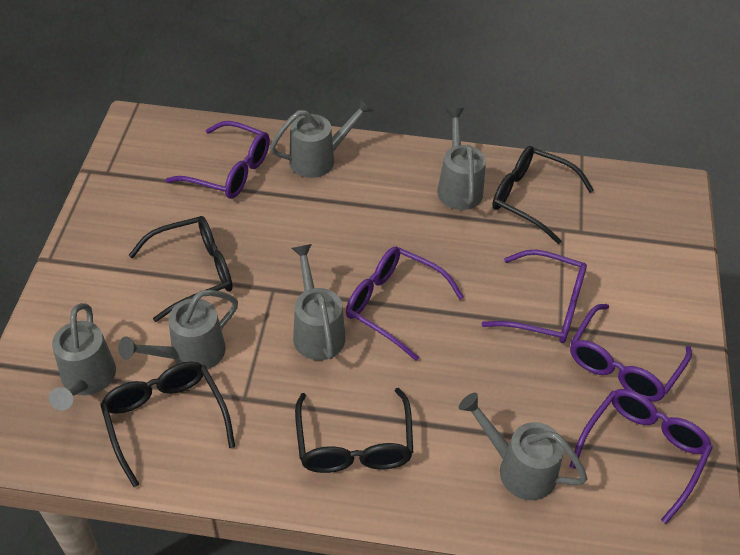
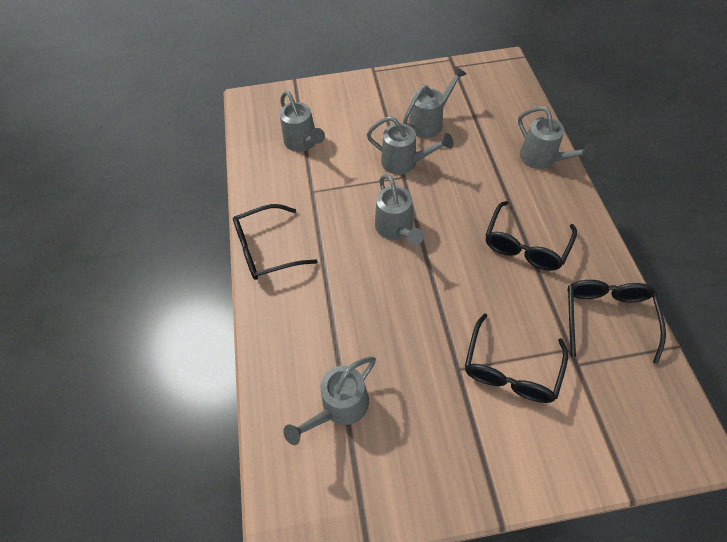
purple glasses: [165,121,270,199] [346,247,464,361] [481,250,587,343] [569,389,713,524] [570,304,692,402] = 5 -> none = 0

